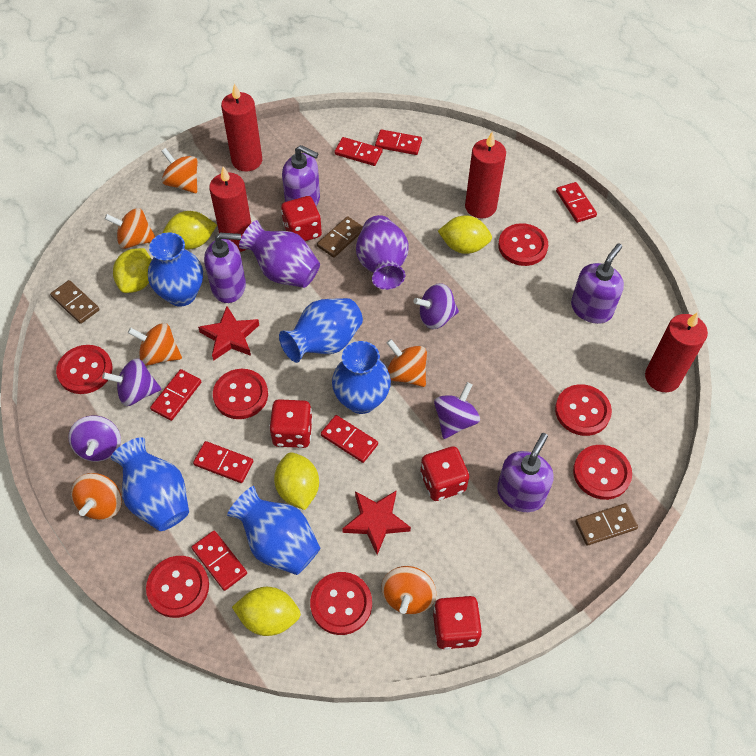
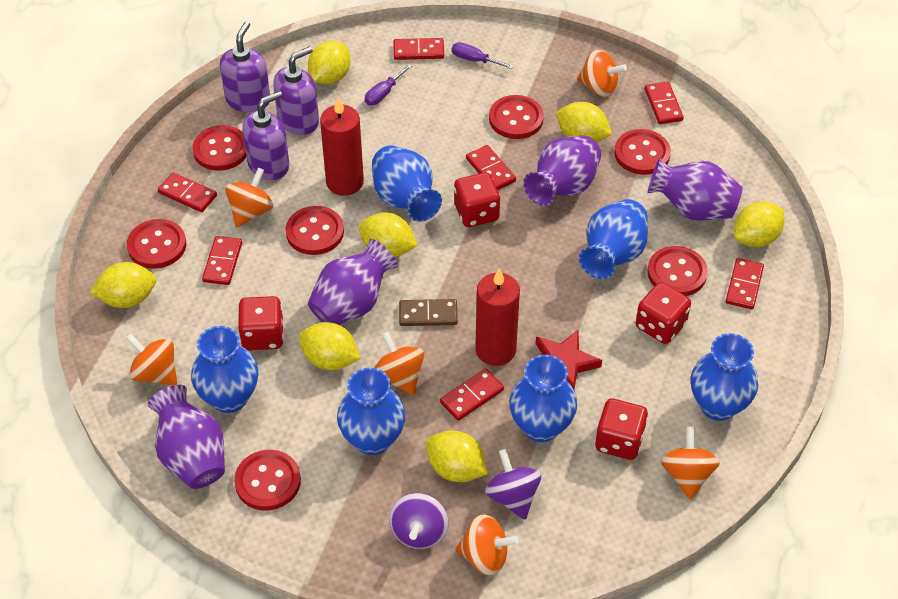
blue vase: [111,437,189,531] [148,232,203,307] [227,486,320,575] [279,298,363,363] [332,341,391,414] = 5 -> [191,326,258,413] [337,368,405,455] [372,145,442,222] [509,355,577,442] [579,199,648,279] [691,333,758,421] = 6
brown domino: [50,280,100,324] [317,216,363,258] [575,503,638,546] = 3 -> [399,299,458,326] = 1
purple screwdriver: none = 0 -> [365,64,412,105] [452,42,514,69] = 2
purple soap dispenser: [204,233,246,303] [282,145,320,206] [497,433,553,512] [571,243,624,324] = 4 -> [220,21,270,112] [242,91,289,180] [273,46,319,135] = 3
purple spinning top: [68,416,121,462] [102,358,161,406] [413,283,459,329] [434,382,480,439] = 4 -> [389,493,448,549] [485,449,541,520] = 2
purple vase: [239,220,320,288] [356,215,409,290] = 2 -> [148,385,225,489] [308,239,398,325] [523,136,601,206] [648,158,743,221] = 4
red candle: [209,166,251,252] [221,83,262,172] [465,132,506,218] [645,312,708,392] = 4 -> [320,97,364,196] [475,268,520,366] = 2
red star: [198,306,259,361] [342,491,411,555] = 2 -> [536,330,602,389] = 1
yellow lemon: [113,248,152,293] [163,211,217,249] [232,587,301,636] [274,452,319,510] [438,215,492,254] = 5 -> [90,262,157,308] [299,322,360,370] [308,41,351,84] [359,212,418,257] [426,431,488,482] [557,102,612,143] [734,201,784,247] = 7

